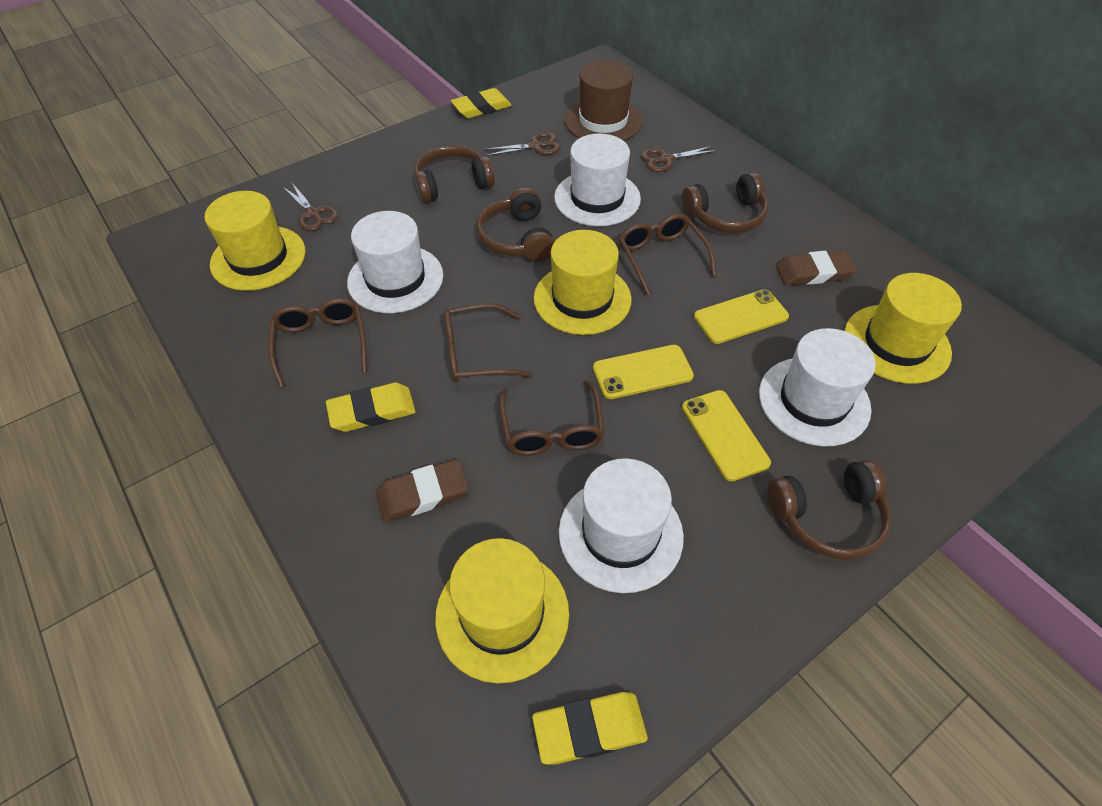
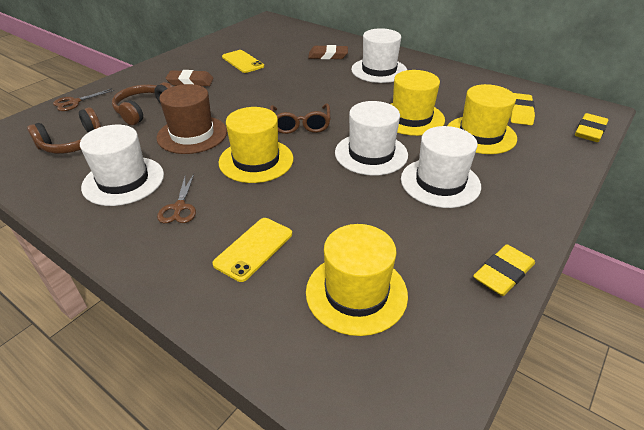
brown glasses: [268,298,367,388] [444,303,533,383] [499,381,605,456] [619,214,716,295] = 4 -> [270,103,330,134] = 1
brown headphones: [414,145,495,203] [477,187,554,262] [682,172,769,233] [767,460,892,560] = 4 -> [27,107,101,154] [112,82,173,125] = 2
brown scissors: [283,183,338,231] [484,132,560,156] [641,146,717,172] = 3 -> [53,88,115,111] [157,174,196,223] = 2
yellow phone: [593,345,694,399] [682,390,771,482] [694,289,789,344] = 3 -> [213,218,292,282] [222,50,264,73] = 2

